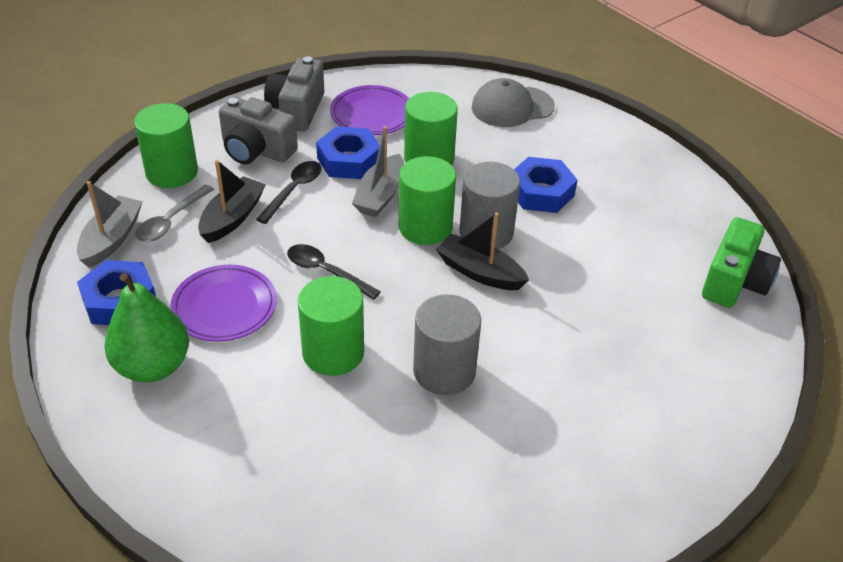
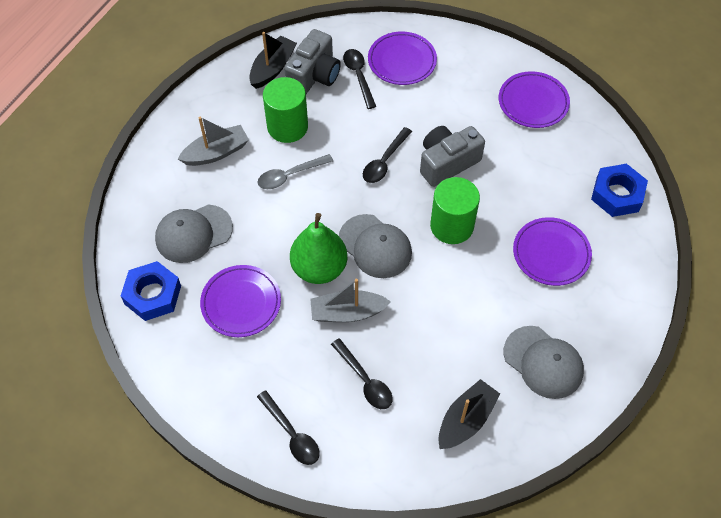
black spoon: [256,161,322,224] [287,244,381,300] = 2 -> [257,390,319,465] [331,338,393,409] [343,49,376,109] [363,127,412,183] = 4
blue nut: [77,260,156,325] [316,126,380,179] [514,157,578,213] = 3 -> [121,261,181,321] [591,164,648,217] = 2
green camera: [702,217,781,308] = 1 -> none = 0
green cylinder: [134,103,198,188] [298,276,364,376] [399,156,456,245] [404,92,458,165] = 4 -> [263,77,308,143] [430,177,480,244] = 2
grey cap: [472,78,555,127] = 1 -> [155,204,233,263] [339,214,412,278] [504,326,584,399] = 3
grey cylinder: [413,294,481,395] [459,162,520,249] = 2 -> none = 0
purple plate: [170,265,277,342] [330,85,409,135] = 2 -> [200,265,281,337] [368,32,437,85] [499,71,570,128] [513,217,592,286] = 4

